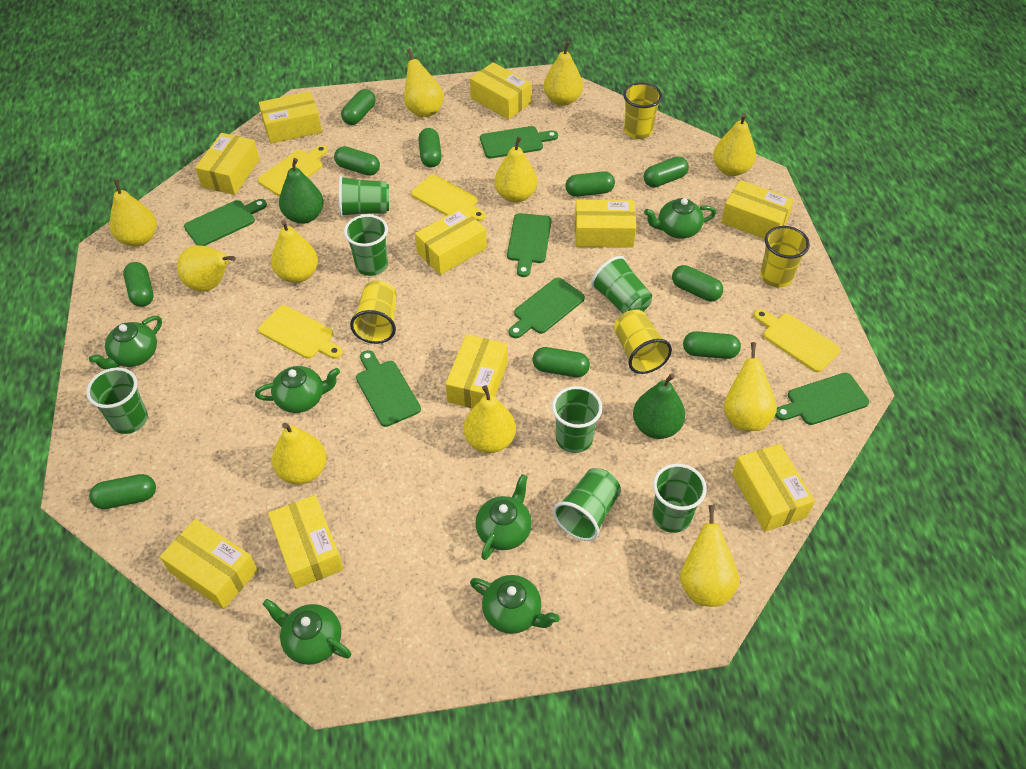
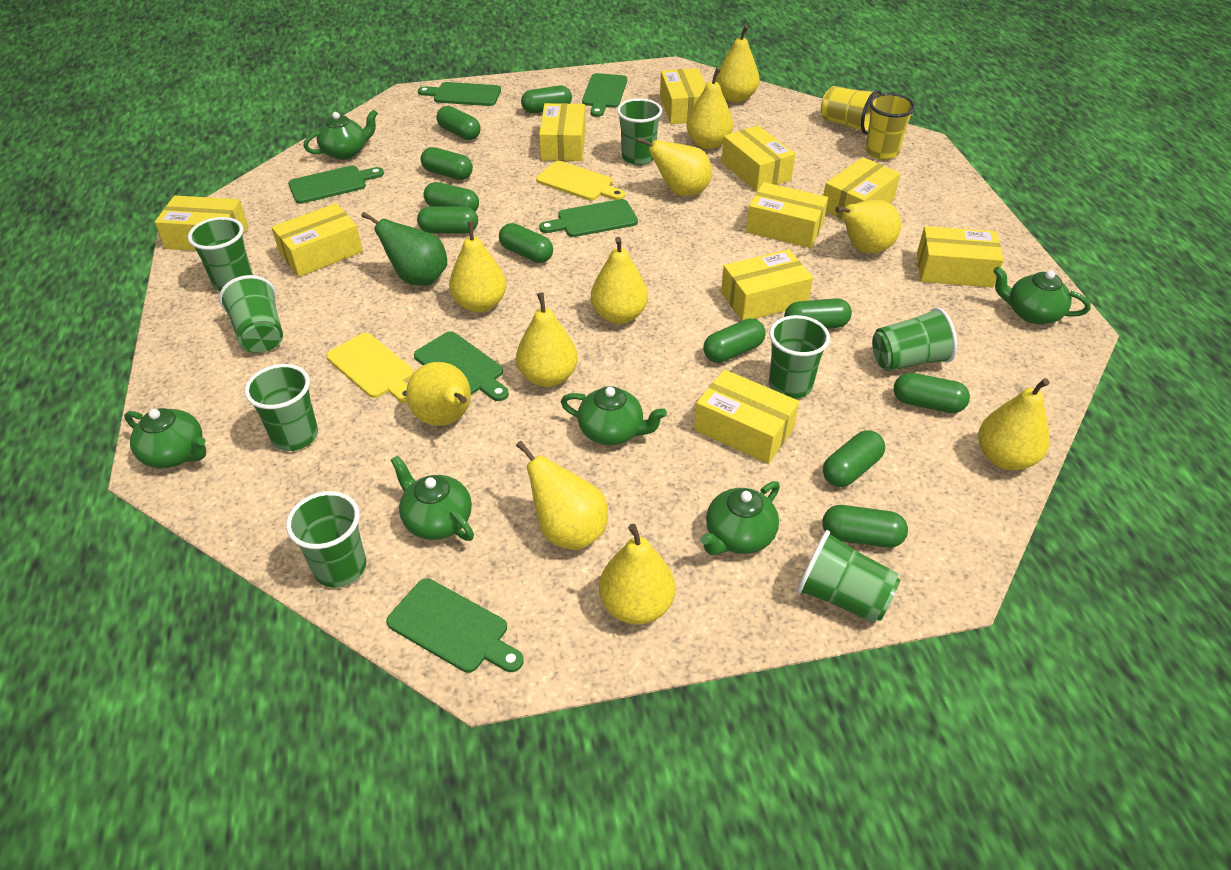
green capsule: [89,474,156,509] [123,262,154,307] [334,146,380,176] [341,89,376,125] [418,128,442,167] [532,347,590,377] [565,171,615,197] [644,156,689,187] [672,265,723,301] [683,331,741,359] = 10 -> [417,206,478,234] [421,147,473,180] [424,182,479,212] [437,106,480,140] [499,223,553,263] [521,86,572,113] [703,318,766,363] [784,298,852,329] [822,505,908,548] [823,430,885,487] [894,373,970,413] = 11
green cup: [86,368,148,434] [339,176,389,217] [344,215,388,276] [552,386,602,453] [553,468,621,541] [591,256,652,314] [653,464,707,533] = 7 -> [188,217,253,291] [219,275,283,353] [245,364,318,451] [286,491,366,588] [617,98,662,165] [769,315,830,399] [796,530,900,623] [872,307,957,371] = 8
green pear: [279,158,324,224] [633,373,685,439] = 2 -> [361,212,447,286] = 1
yellow cup: [350,281,397,344] [614,310,672,374] [623,82,662,139] [760,226,810,288] = 4 -> [821,86,882,134] [865,93,915,160] = 2
yellow cutting board: [257,145,328,196] [258,305,343,359] [411,175,486,221] [754,309,841,372] = 4 -> [327,333,414,404] [536,161,625,201] = 2

